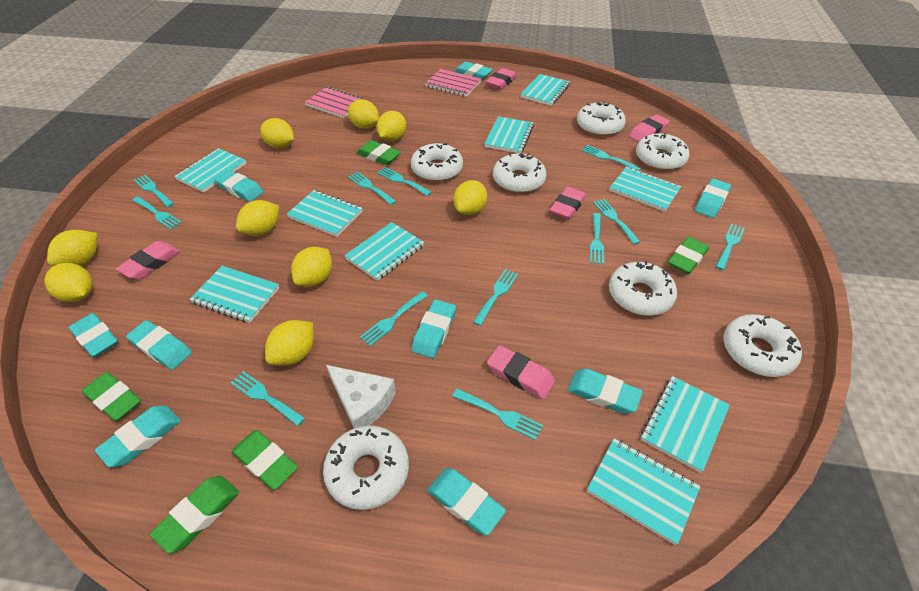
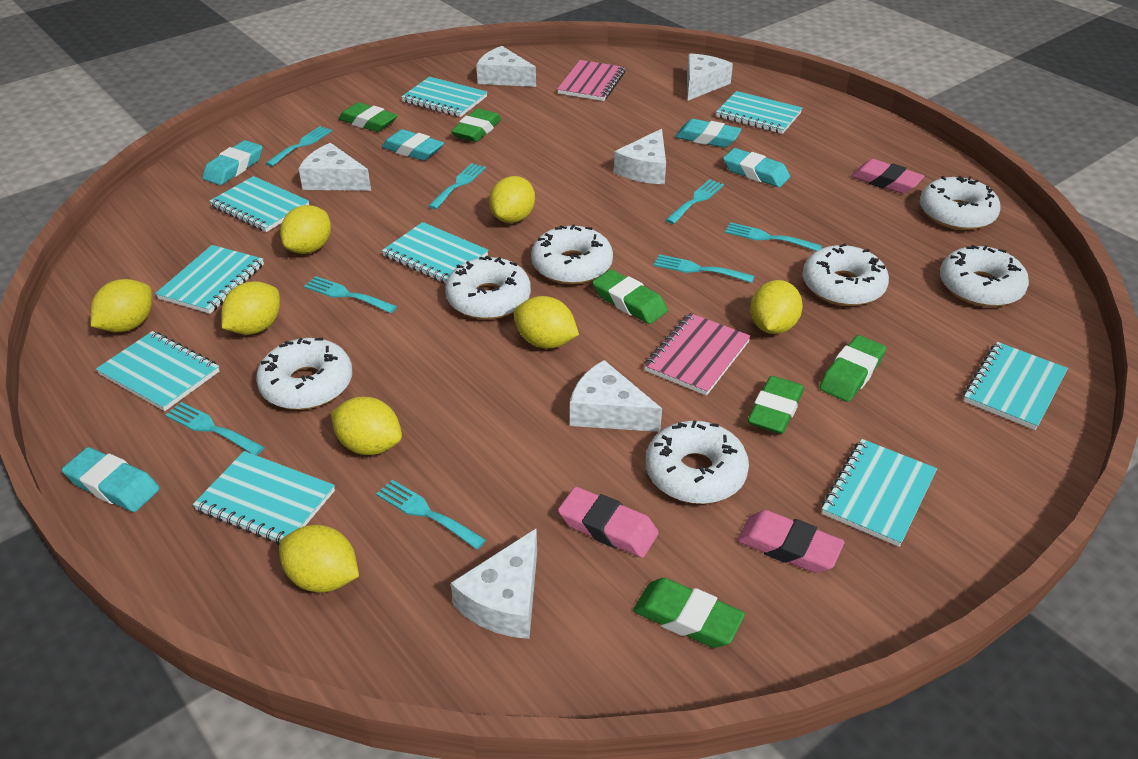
green eraser: [82,372,141,421] [150,476,239,554] [232,430,298,490] [356,140,401,165] [668,237,709,274] = 5 -> [338,102,398,132] [451,109,502,142] [592,269,668,324] [633,578,745,648] [748,376,804,434] [819,335,886,402] = 6
pink eraser: [116,241,180,279] [486,68,517,89] [487,345,555,399] [550,187,586,219] [629,114,670,142] = 5 -> [558,487,659,558] [737,510,844,573] [851,159,924,194] = 3
turquoise eraser: [69,313,118,357] [95,406,181,467] [126,320,192,370] [214,170,264,202] [411,299,456,358] [427,468,506,535] [454,62,493,80] [568,369,643,414] [695,178,731,218] = 9 -> [62,447,160,512] [202,140,263,185] [382,129,444,161] [675,119,742,148] [723,148,790,187] = 5
turquoise fork: [132,196,182,230] [134,175,174,207] [230,371,305,426] [348,171,396,205] [360,291,427,346] [377,167,432,196] [452,388,543,440] [473,269,518,326] [582,145,641,171] [590,213,604,265] [593,199,640,244] [715,223,745,270] = 12 -> [165,402,265,456] [266,126,332,167] [304,276,397,313] [376,480,486,550] [428,163,486,209] [654,254,754,283] [666,179,724,224] [725,222,822,251] = 8
white cheese: [326,365,396,428] = 1 -> [298,143,371,191] [451,528,537,639] [476,46,536,87] [570,360,662,432] [614,129,666,184] [687,54,733,101] = 6
yellow lemon: [45,263,93,302] [47,230,97,266] [236,200,279,236] [260,118,294,148] [265,320,314,366] [291,247,332,287] [348,100,379,129] [377,111,406,142] [453,180,487,215] = 9 -> [91,279,152,332] [221,281,280,335] [279,525,359,593] [280,205,331,254] [331,397,402,455] [489,176,535,223] [513,296,579,349] [750,280,803,334] = 8

